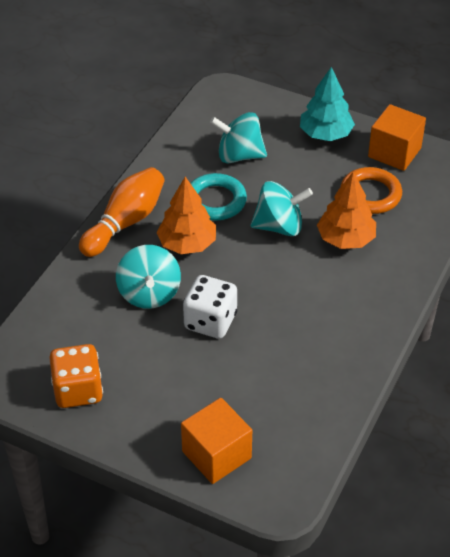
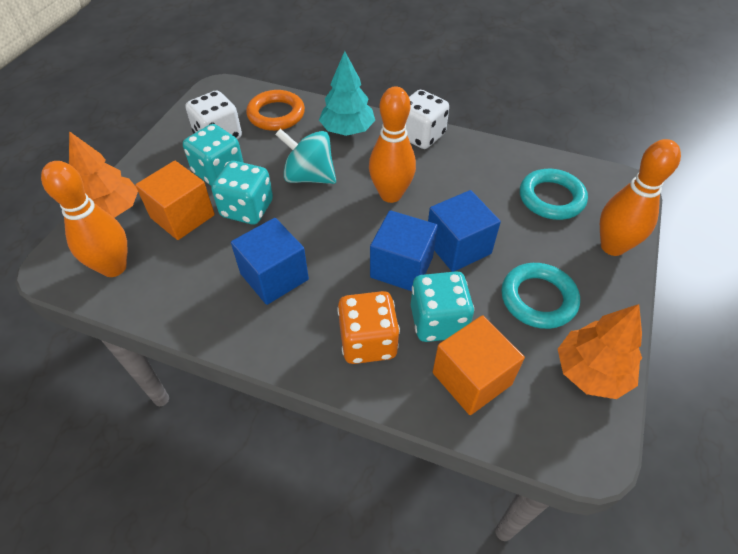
blue cube: none = 0 -> [231,218,309,305] [370,210,438,291] [428,190,501,272] = 3
orange bowling pin: [79,167,165,257] = 1 -> [41,161,127,277] [369,87,416,203] [600,139,681,256] = 3
turquoise dice: none = 0 -> [183,124,244,186] [211,161,273,225] [411,271,474,342] = 3
turquoise ring: [190,173,247,221] = 1 -> [501,263,580,329] [520,169,588,220] = 2
turquoise spinning top: [116,245,181,309] [210,112,267,163] [251,181,313,236] = 3 -> [275,129,336,184] = 1
white dice: [183,275,237,339] = 1 -> [185,91,242,139] [406,90,449,149] = 2

